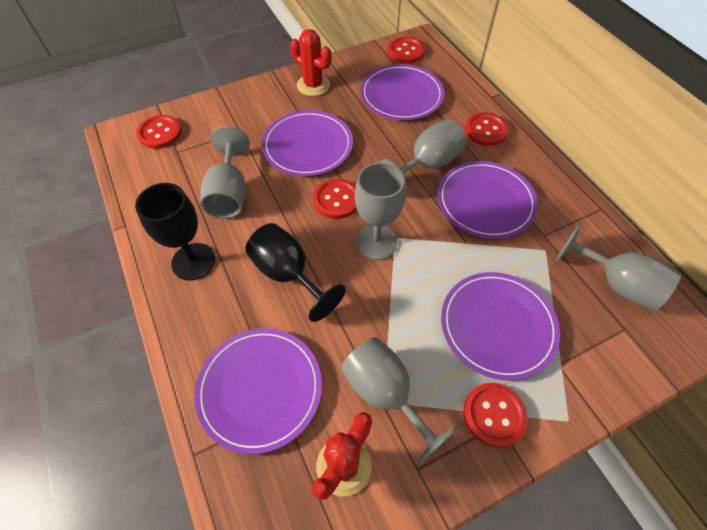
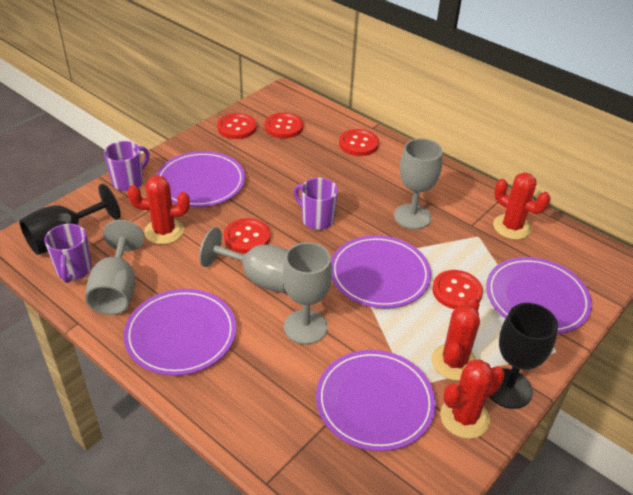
grey goblet: [201,126,250,219] [341,337,459,466] [355,162,405,260] [380,119,466,192] [555,222,681,311] = 5 -> [85,220,145,315] [199,227,288,293] [283,242,332,344] [394,138,443,229] = 4
purple mug: none = 0 -> [44,224,92,283] [104,141,149,191] [294,178,338,230] = 3
red cactus: [290,29,332,96] [312,412,372,500] = 2 -> [127,175,190,244] [431,296,480,381] [440,359,505,439] [493,172,550,240] = 4

